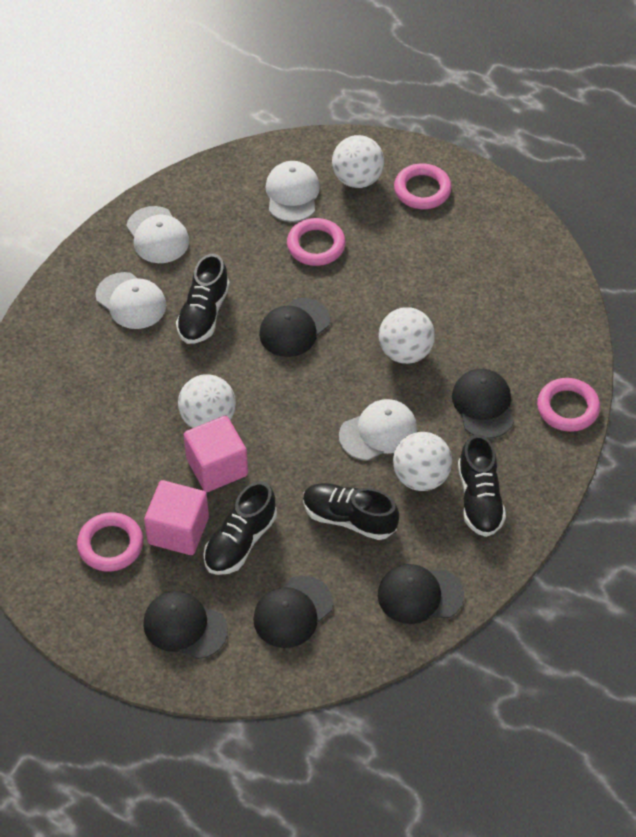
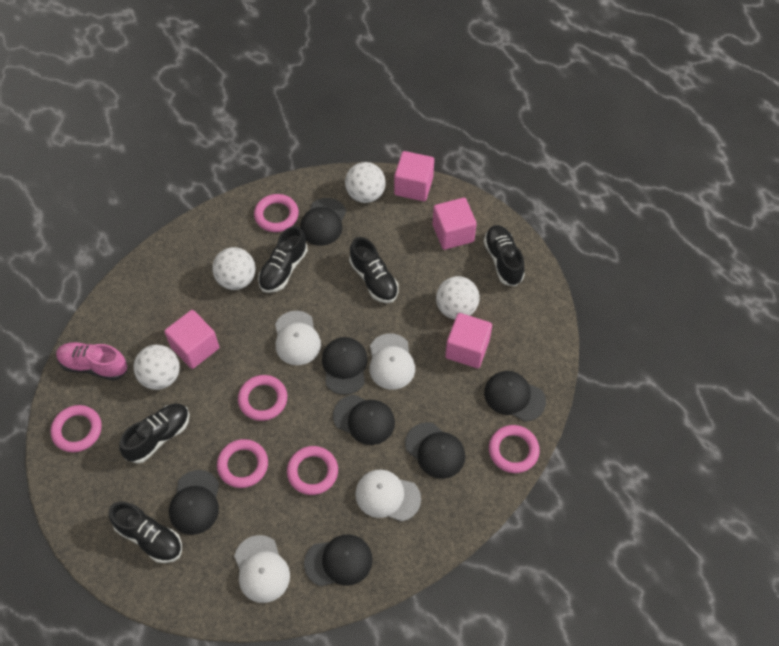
black cap: [143,591,228,659] [253,576,333,648] [259,298,330,357] [378,564,464,624] [452,369,514,439] = 5 -> [169,470,219,535] [300,198,346,246] [304,534,373,586] [322,337,368,395] [333,394,395,445] [405,422,465,479] [484,371,546,422] = 7
black shoe: [176,254,230,344] [203,481,277,575] [303,483,399,540] [458,434,506,537] = 4 -> [109,501,182,563] [119,403,190,463] [258,226,308,293] [349,237,399,303] [484,225,525,286] = 5
pink cube: [144,480,209,555] [184,416,248,492] = 2 -> [164,310,219,369] [394,151,434,201] [433,198,477,250] [445,313,492,368] = 4
pink ring: [77,512,143,572] [287,218,346,266] [394,164,452,209] [537,378,600,432] = 4 -> [51,405,102,452] [217,439,268,488] [238,375,287,421] [254,194,299,232] [287,446,338,495] [489,425,540,473] = 6
pink shoe: none = 0 -> [56,342,128,381] = 1

